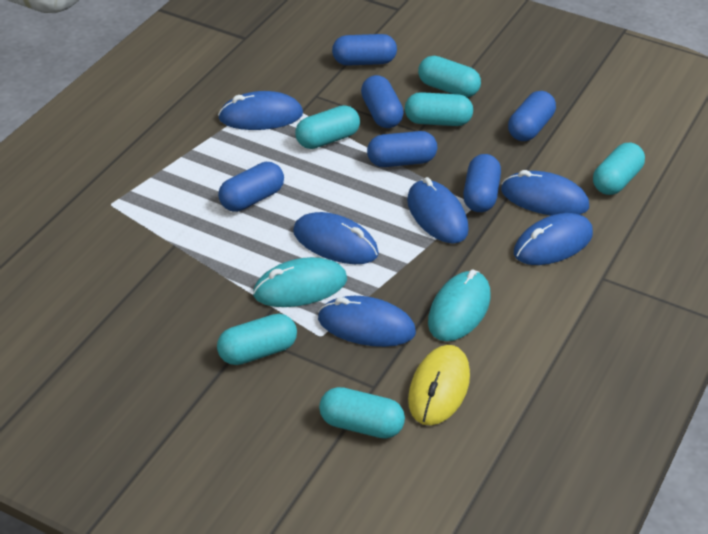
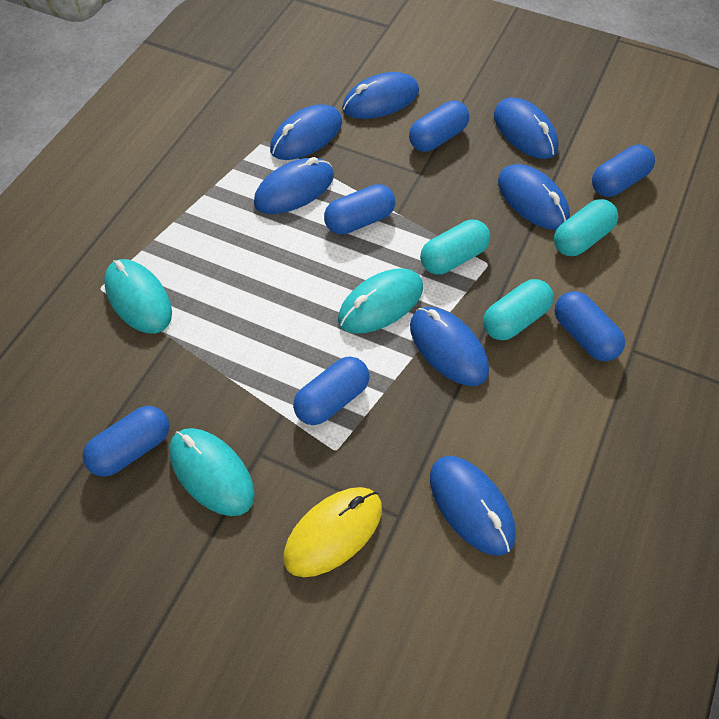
blue mouse: [218,91,303,130] [293,212,379,264] [318,296,416,347] [407,177,469,244] [501,170,589,216] [514,213,593,265] = 6 -> [254,157,334,214] [270,104,342,160] [342,72,419,119] [410,307,489,386] [430,456,516,556] [494,98,559,159] [498,164,570,230] = 7
turquoise capsule: [217,314,297,365] [295,105,360,149] [319,387,405,439] [405,92,473,126] [418,56,481,97] [593,143,645,195] = 6 -> [420,220,490,274] [483,279,554,340] [554,199,618,256] = 3
turquoise mouse: [253,257,347,307] [428,269,490,341] = 2 -> [104,259,172,333] [169,428,255,516] [338,268,423,333] = 3

